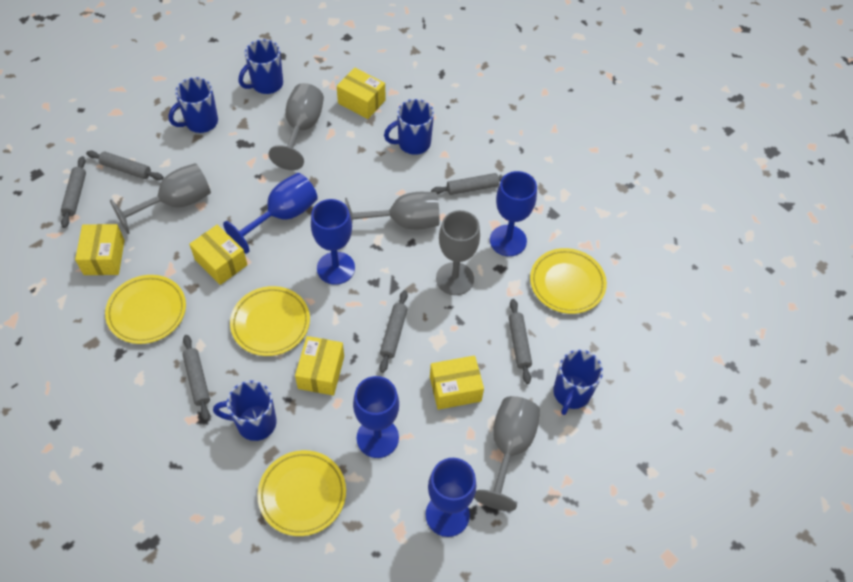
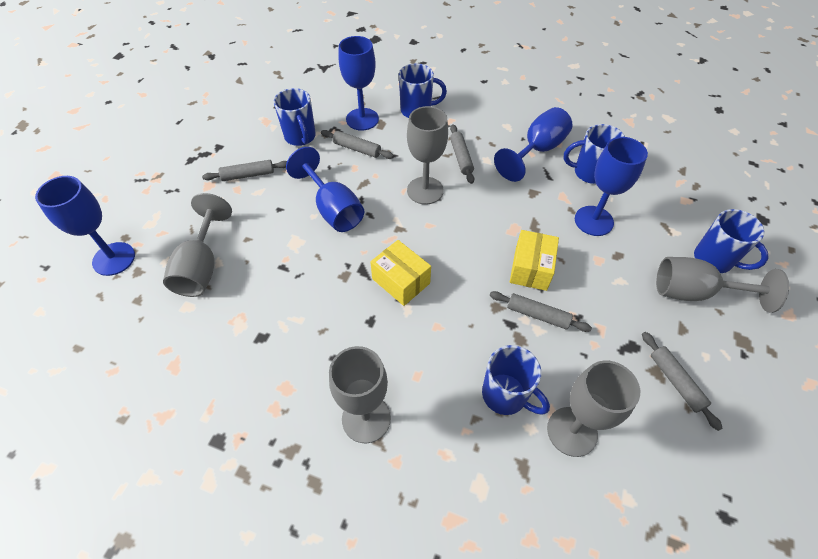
grey rolling pin: [61,156,86,228] [86,150,163,180] [182,335,210,421] [379,290,408,373] [431,173,505,195] [509,299,532,384] = 6 -> [202,160,287,181] [321,130,394,159] [450,124,474,184] [490,291,592,332] [642,332,722,431] = 5
yellow box: [75,224,125,275] [189,224,247,285] [295,336,344,396] [337,68,385,119] [430,355,484,410] = 5 -> [370,240,431,306] [510,230,559,291] = 2
yellow plate: [105,275,186,344] [230,286,310,356] [257,450,346,536] [530,248,607,314] = 4 -> none = 0

